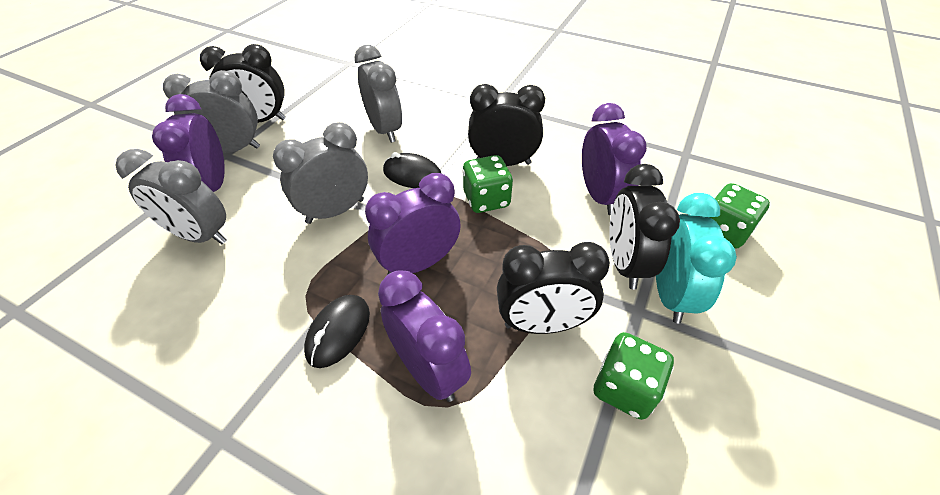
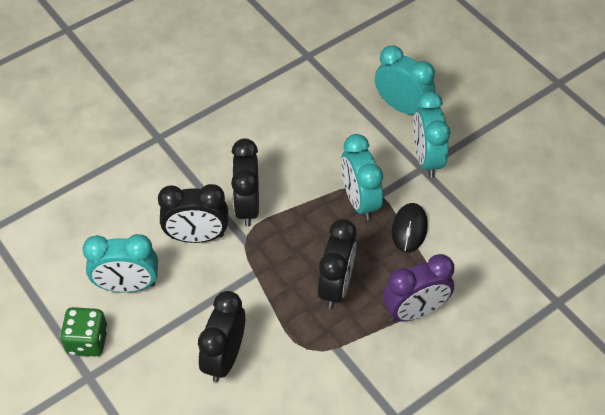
black mouse: [304,295,370,368] [383,152,442,188] = 2 -> [392,203,428,252] = 1
green dice: [462,155,513,213] [593,332,674,420] [710,183,770,248] = 3 -> [60,307,108,357] = 1
grey clock: [115,149,227,244] [163,70,260,153] [273,122,368,224] [355,45,402,143] = 4 -> none = 0
purple clock: [152,94,225,192] [365,173,461,275] [378,270,471,402] [582,103,647,215] = 4 -> [383,254,454,322] = 1
turquoise clock: [656,193,737,324] = 1 -> [82,234,158,292] [341,134,383,220] [375,45,435,115] [413,91,450,178] = 4

